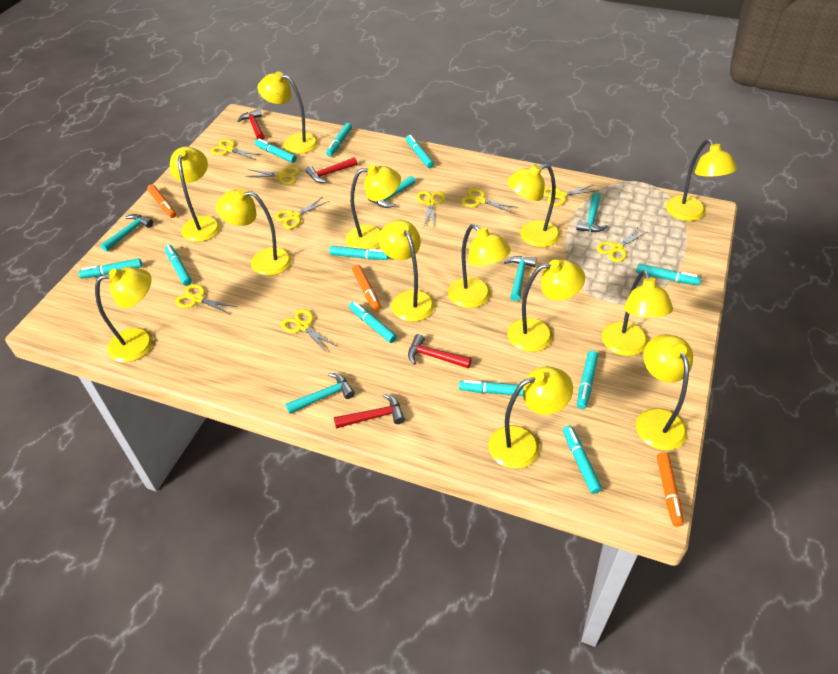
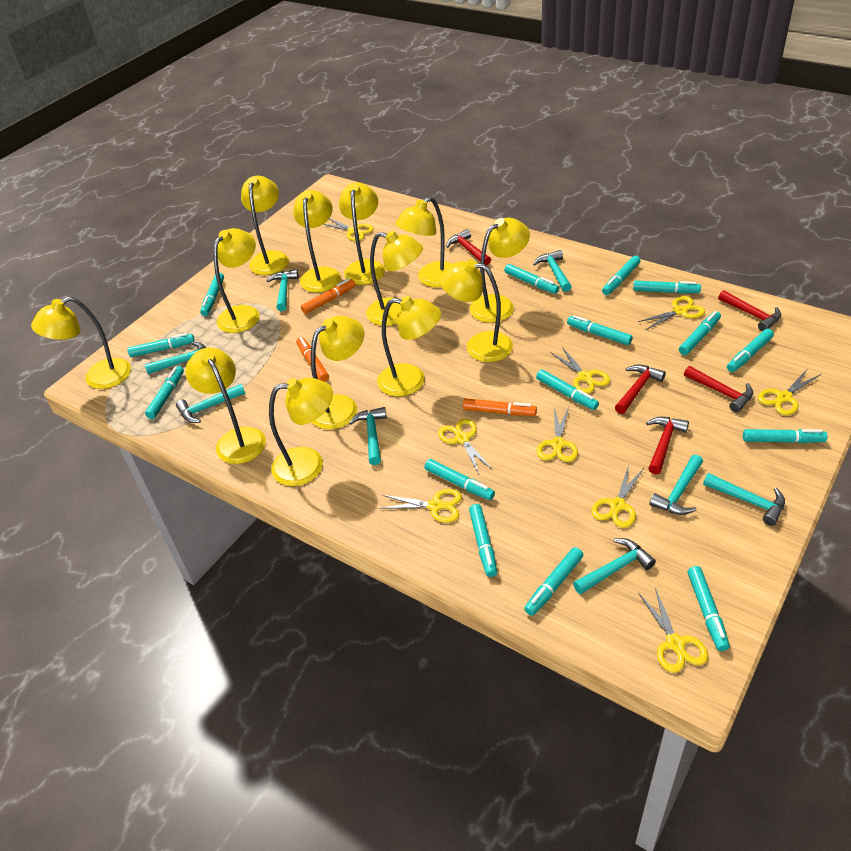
red hammer: [237,109,265,140] [306,157,357,183] [334,393,405,428] [408,334,472,368] = 4 -> [446,229,491,265] [615,365,666,414] [646,417,689,474] [684,366,753,413] [718,290,781,331] = 5
turquoise hammer: [100,214,153,252] [285,373,355,414] [368,176,416,208] [504,256,537,301] [576,193,608,232] = 5 -> [145,342,206,374] [176,384,245,423] [266,269,299,311] [349,407,387,465] [533,250,572,292] [573,538,656,594] [649,455,703,515] [703,473,785,526] = 8
turquoise marker: [79,258,142,278] [165,245,192,286] [255,139,297,163] [326,123,352,157] [329,246,389,260] [349,301,397,343] [406,135,434,168] [459,380,524,396] [563,425,602,494] [577,351,598,409] [636,263,701,285] = 11 -> [128,333,195,357] [145,366,184,419] [200,273,224,316] [424,459,495,500] [469,504,497,577] [504,264,559,294] [524,547,583,616] [536,370,599,410] [567,315,632,345] [602,256,641,295] [633,281,701,293] [679,311,721,355] [688,566,730,651] [727,329,774,372] [743,429,828,443] = 15

